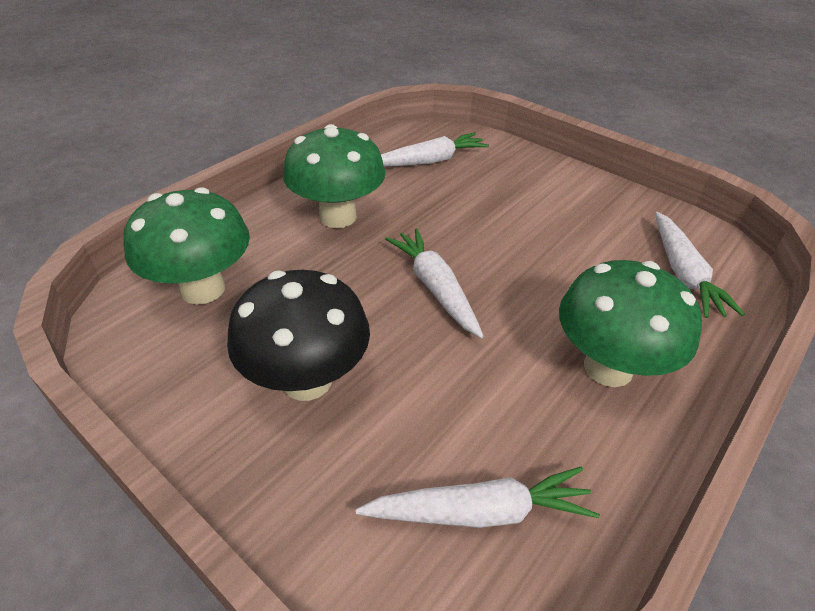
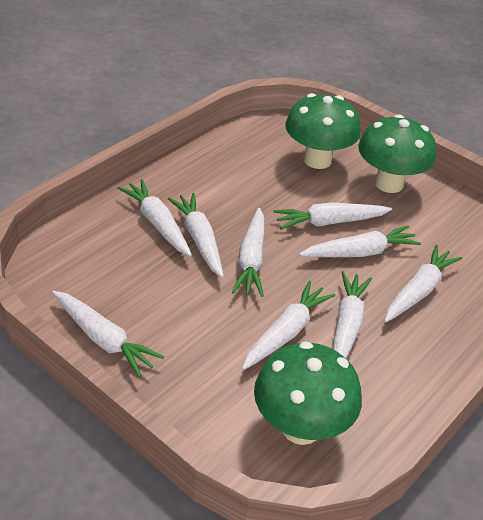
black mushroom: [227,270,370,401] = 1 -> none = 0
white carrot: [356,466,600,528] [381,133,489,167] [385,228,484,338] [655,212,745,318] = 4 -> [52,291,164,377] [118,179,192,257] [167,193,224,278] [232,208,265,297] [242,281,336,370] [273,203,392,230] [299,225,421,257] [333,271,372,359] [384,244,462,322] = 9

